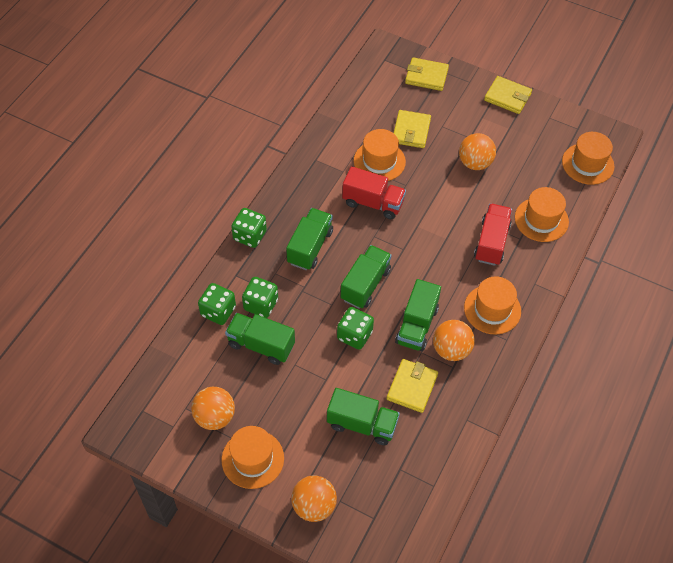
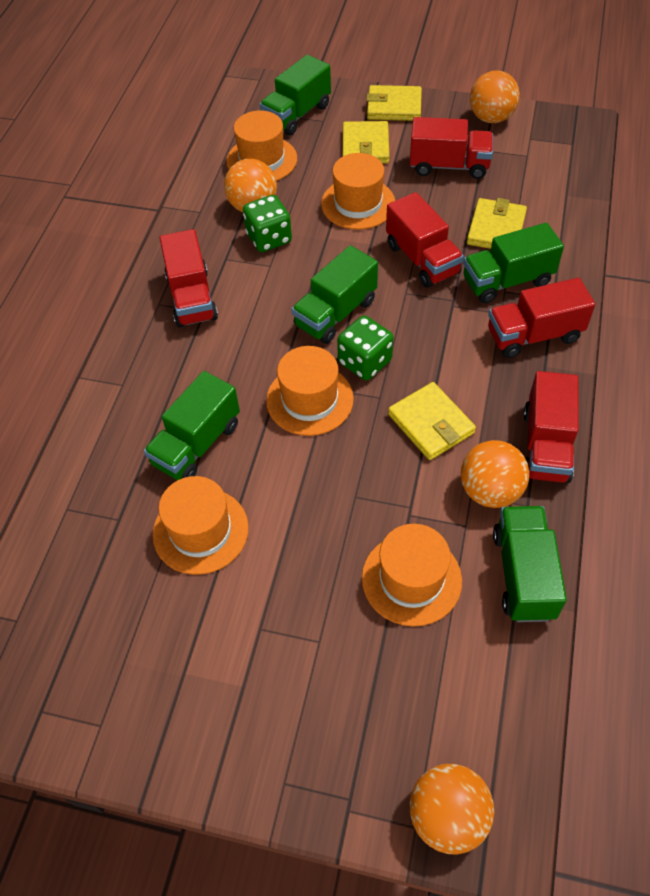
green dice: [198,283,236,325] [231,208,267,248] [242,277,278,318] [337,307,374,350] = 4 -> [243,195,292,252] [337,316,393,380] = 2
red truck: [342,166,406,219] [474,203,512,266] = 2 -> [160,229,218,328] [386,192,464,288] [410,117,493,179] [488,278,595,358] [523,371,579,483] = 5

